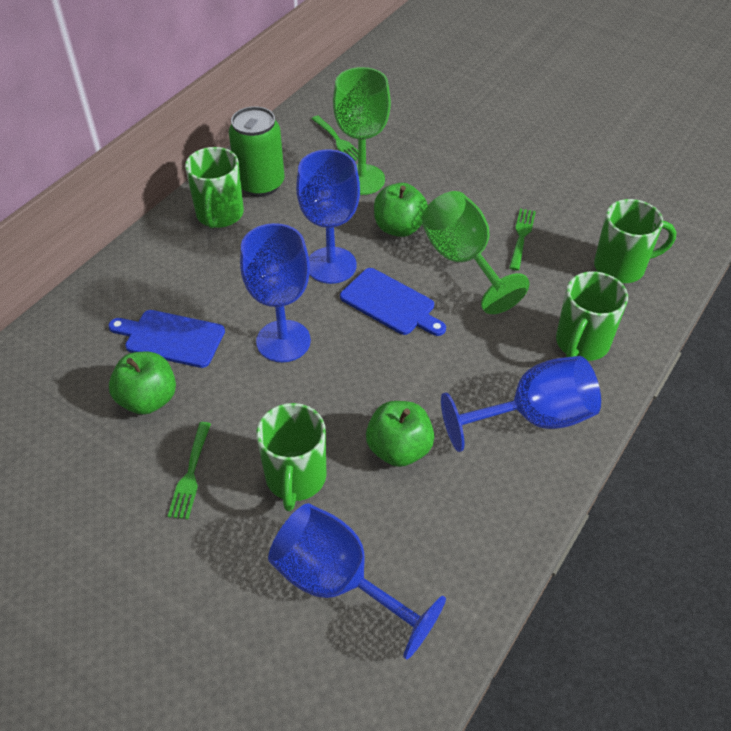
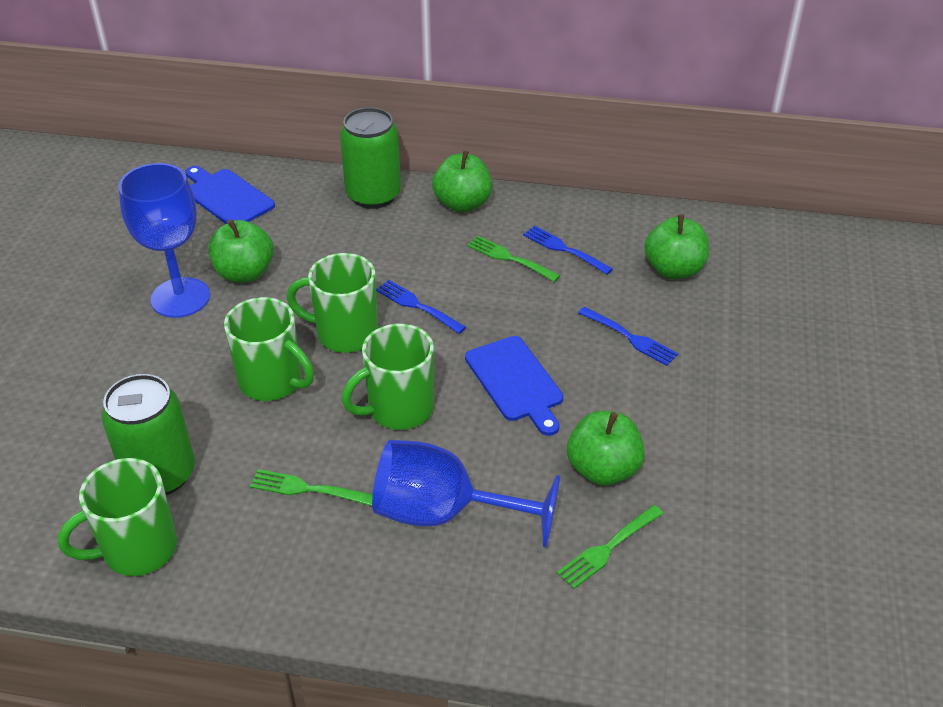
blue fork: none = 0 -> [376,280,466,334] [523,226,613,275] [578,307,678,366] = 3
blue goblet: [240,223,311,362] [268,503,446,660] [296,150,360,284] [441,356,601,452] = 4 -> [118,163,210,318] [372,440,560,548] = 2
green apple: [109,352,176,415] [366,401,434,467] [374,183,428,237] = 3 -> [208,219,274,283] [432,150,492,213] [567,411,645,486] [644,214,709,279] = 4
green can: [229,106,285,197] = 1 -> [102,374,195,495] [340,107,401,209] = 2
green goblet: [333,67,391,195] [422,191,529,314] = 2 -> none = 0

